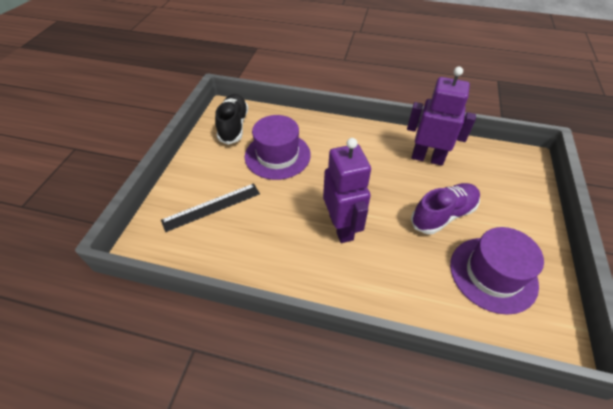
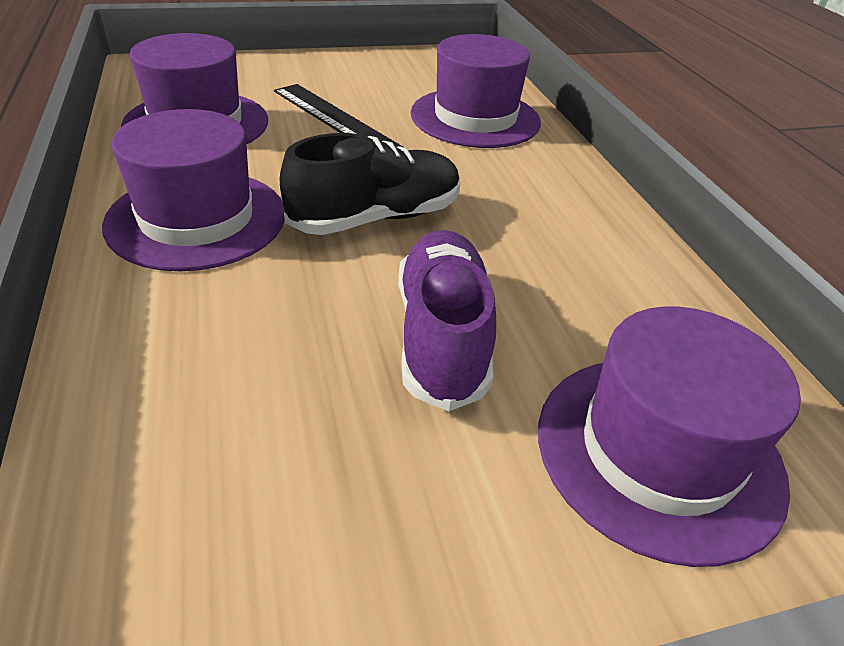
purple hat: [245,115,311,180] [450,227,544,315] = 2 -> [102,109,285,271] [121,33,268,144] [411,34,541,148] [538,306,801,567] = 4
purple robot: [323,138,371,243] [407,67,476,166] = 2 -> none = 0

